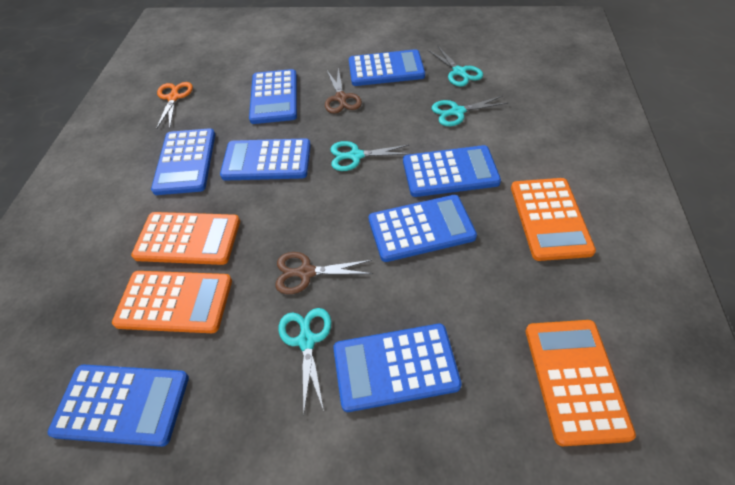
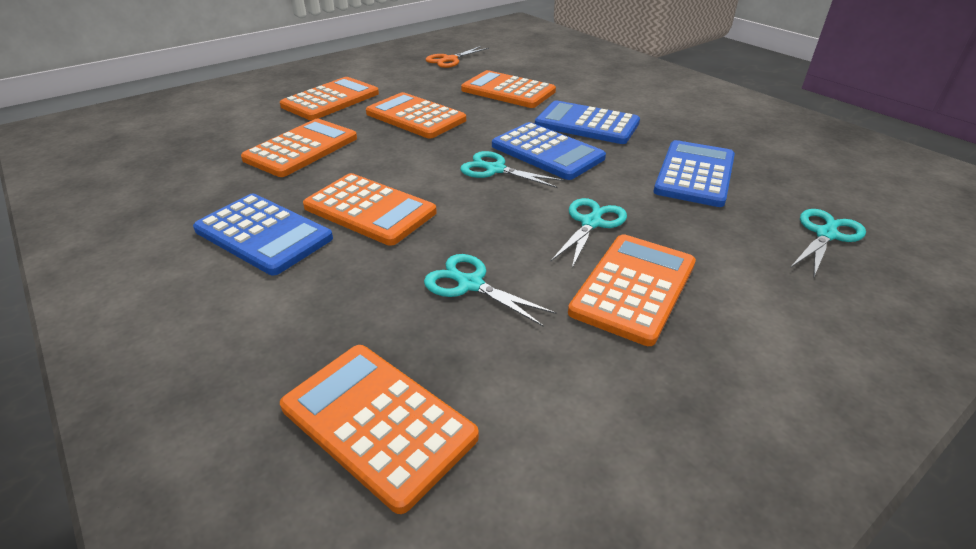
blue calculator: [48,365,189,447] [151,128,215,195] [220,138,311,181] [249,69,297,124] [333,324,462,412] [349,49,425,86] [369,195,477,262] [403,145,501,197] = 8 -> [193,194,333,275] [492,122,606,180] [535,100,640,144] [654,140,735,207] = 4
brown scissors: [275,252,373,294] [325,68,362,114] = 2 -> none = 0
orange calculator: [112,271,232,333] [131,212,240,265] [511,178,596,261] [526,320,636,446] = 4 -> [241,119,357,177] [280,77,379,120] [280,345,479,514] [303,173,437,246] [366,92,466,139] [461,70,556,108] [568,234,696,346] = 7

